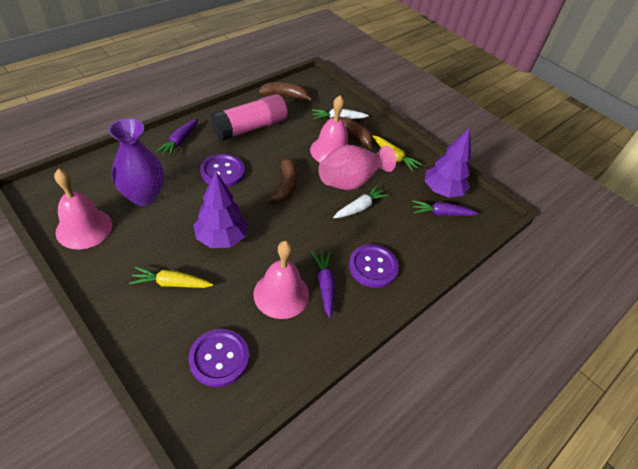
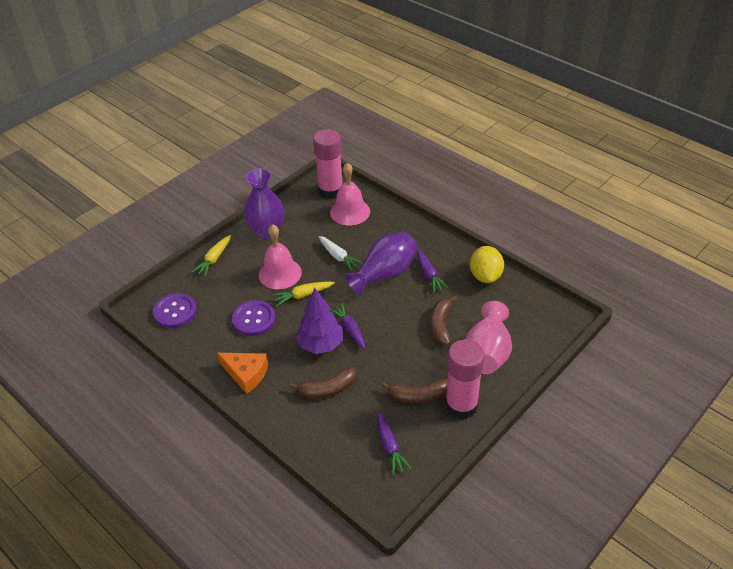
orange cheese: none = 0 -> [217,353,268,394] = 1
pink bell: [54,169,112,249] [253,241,309,319] [310,95,348,162] = 3 -> [258,224,302,289] [330,163,370,226] = 2
pink glue stick: [211,94,288,141] = 1 -> [313,129,343,199] [445,339,485,420] = 2
purple button: [189,329,249,387] [200,154,245,187] [349,244,399,288] = 3 -> [153,293,197,328] [232,300,275,336] = 2
purple tree: [194,171,248,248] [424,128,471,198] = 2 -> [296,288,343,354] = 1
purple vase: [108,118,164,206] = 1 -> [244,168,284,239] [344,232,418,296] = 2
white carrot: [312,109,369,119] [333,185,389,218] = 2 -> [319,236,363,271] = 1
yellow lemon: none = 0 -> [470,246,504,283] = 1

